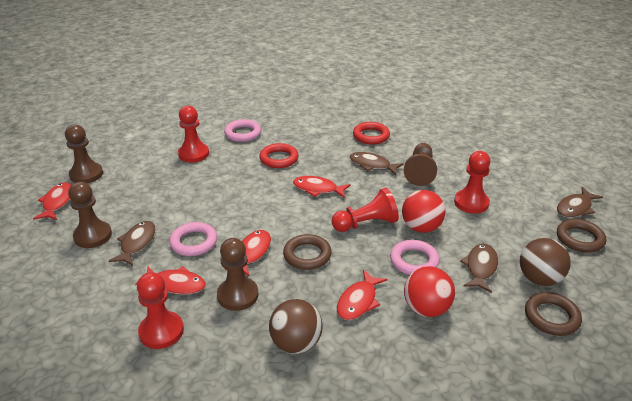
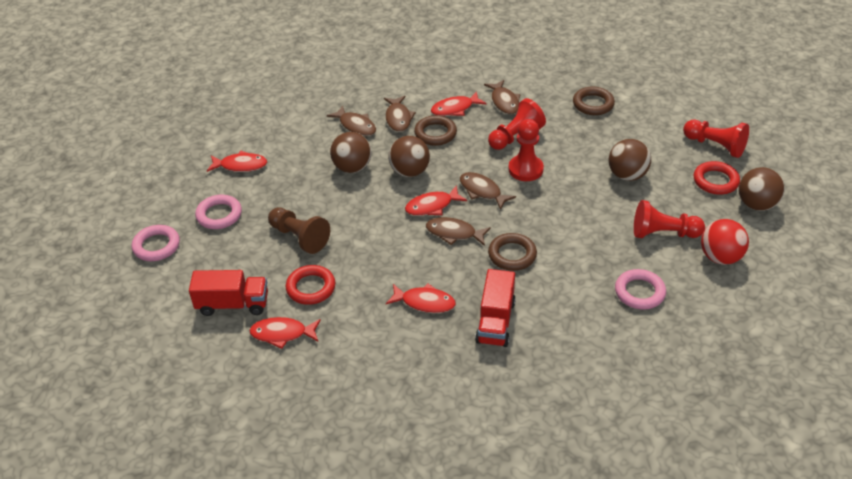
brown ball: [269,299,323,354] [520,238,571,286] = 2 -> [330,132,371,173] [388,136,430,177] [609,139,651,181] [739,167,785,211] = 4
brown fish: [109,221,156,266] [350,152,404,175] [460,244,498,293] [557,187,603,218] = 4 -> [327,105,376,136] [384,96,416,132] [426,217,491,246] [460,172,516,210] [484,80,520,114] = 5
brown pawn: [65,124,103,183] [68,182,112,248] [217,238,259,311] [404,143,437,186] = 4 -> [268,207,330,254] = 1
red ball: [402,190,446,233] [404,266,455,317] = 2 -> [701,219,749,265] = 1
red truck: none = 0 -> [189,270,268,316] [475,269,516,347] = 2

